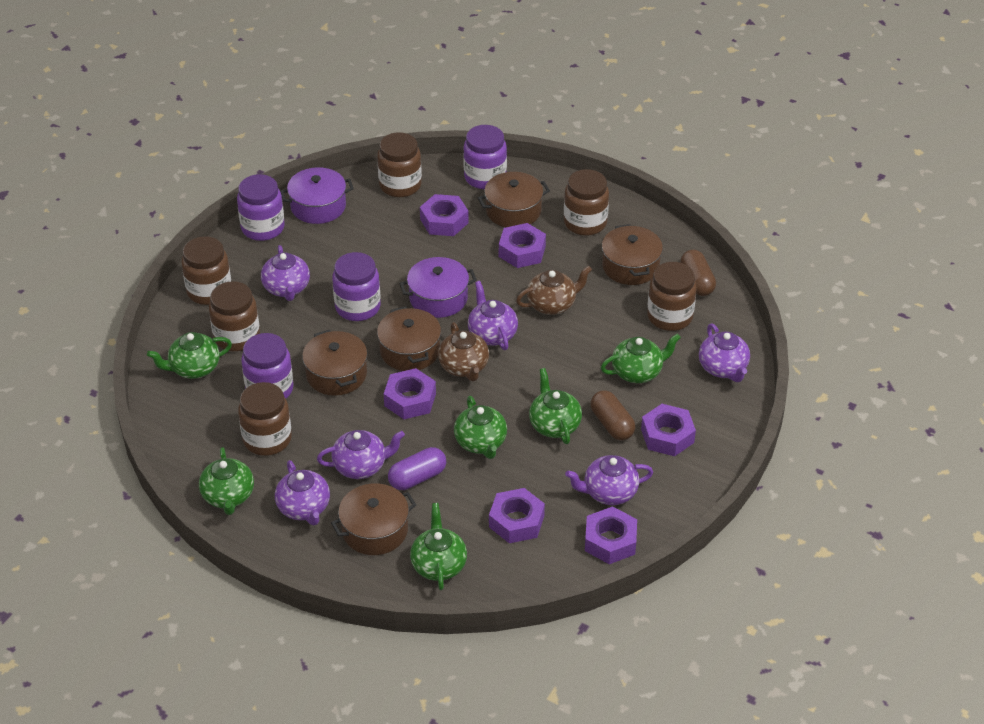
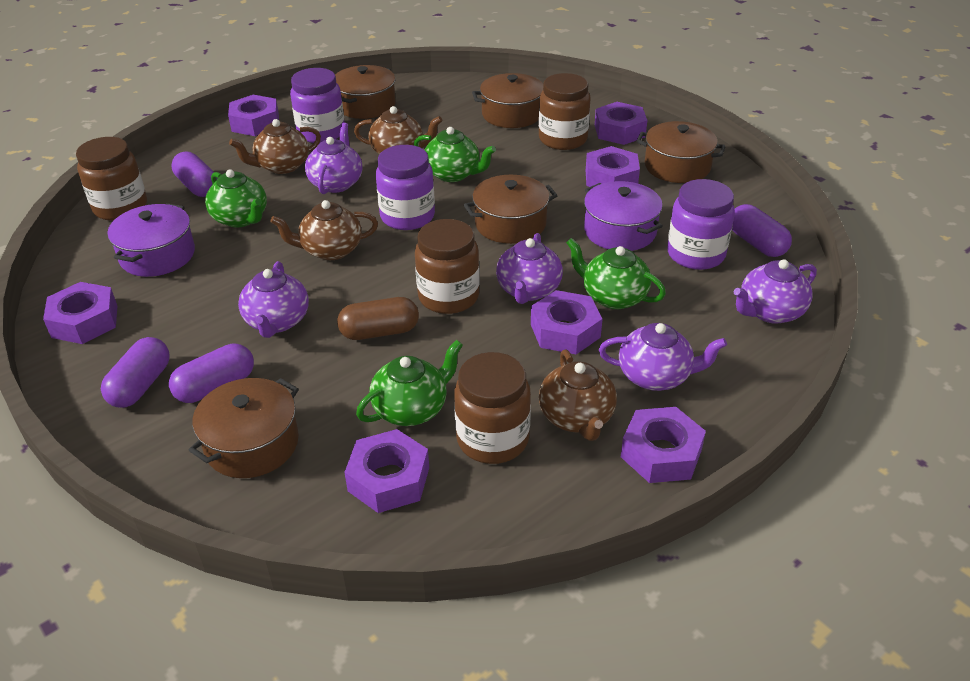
brown capsule: [590,390,635,440] [680,250,716,296] = 2 -> [337,297,419,340] = 1
brown jar: [181,236,231,305] [209,281,260,351] [238,382,292,456] [377,132,422,197] [564,169,609,236] [647,262,697,331] = 6 -> [76,137,147,221] [415,219,480,314] [454,352,531,464] [539,73,591,150] = 4
brown teapot: [438,322,489,381] [516,266,592,315] = 2 -> [229,119,321,174] [270,200,378,260] [354,106,443,154] [539,349,617,441] = 4
green teapot: [147,332,232,379] [199,447,254,515] [410,503,467,590] [454,396,507,459] [529,368,582,444] [601,334,681,383] = 6 -> [205,169,267,227] [356,340,463,426] [414,127,496,182] [566,238,666,309] = 4
purple capsule: [388,447,446,490] = 1 -> [101,337,170,408] [169,343,254,403] [171,151,218,197] [732,204,792,257] = 4
purple jar: [237,174,285,241] [241,333,294,398] [332,252,381,321] [463,125,507,189] = 4 -> [290,68,345,143] [376,145,435,230] [667,179,735,270] = 3
purple nut: [384,368,436,419] [420,194,469,236] [489,488,545,543] [499,223,546,268] [585,506,637,564] [641,404,696,456] = 6 -> [43,282,117,344] [228,95,279,136] [344,429,429,513] [531,290,602,354] [586,146,640,187] [595,102,647,145] [621,407,706,483] = 7
purple teapot: [261,245,310,301] [275,460,330,525] [317,430,405,479] [468,281,518,350] [565,455,653,505] [699,324,750,382] = 6 -> [238,261,309,338] [305,123,363,194] [496,233,563,304] [599,323,727,391] [734,259,817,324] = 5

